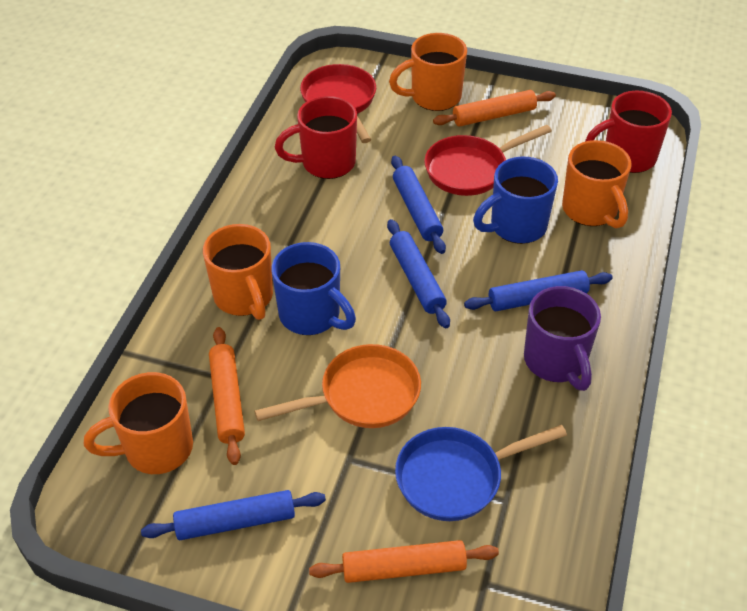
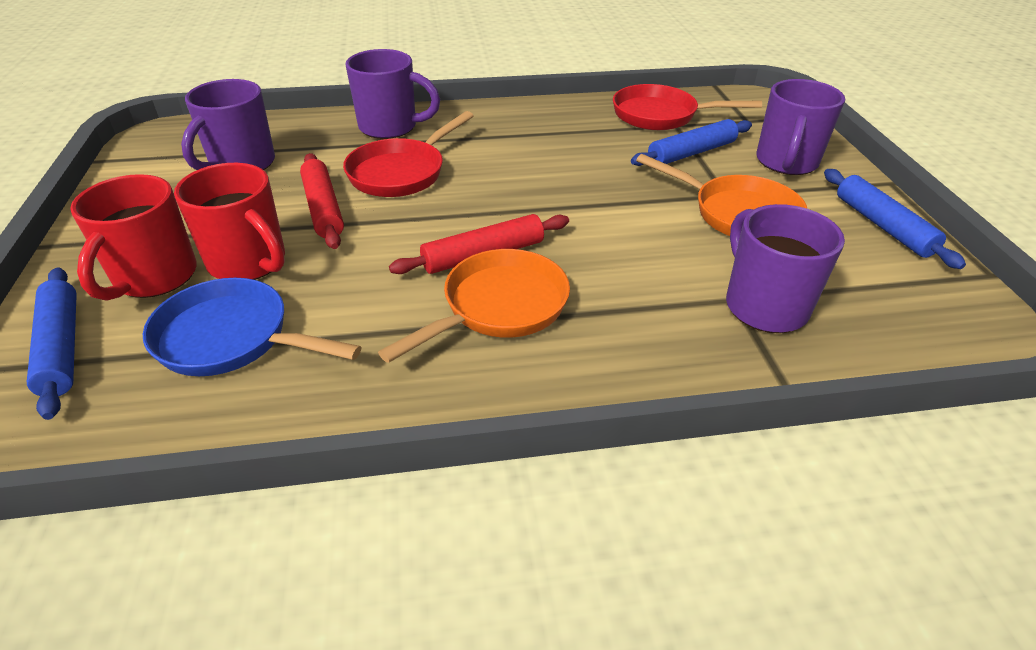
blue mug: [271,242,356,335] [473,157,558,244] = 2 -> none = 0
blue rolling pin: [141,490,326,540] [387,219,450,328] [391,156,446,254] [464,270,613,311] = 4 -> [27,267,77,420] [631,119,752,166] [824,169,966,269] = 3
orange mug: [84,372,193,474] [203,224,273,320] [389,33,467,111] [562,140,631,228] = 4 -> none = 0
orange pan: [254,344,421,428] = 1 -> [378,249,570,363] [636,154,807,236] = 2
orange rolling pin: [209,327,245,465] [309,540,499,583] [433,90,556,126] = 3 -> none = 0
purple mug: [524,286,601,391] = 1 -> [181,79,275,170] [346,49,440,139] [726,204,845,333] [756,79,845,175] = 4
red rolling pin: none = 0 -> [300,153,344,249] [389,214,569,274] = 2

